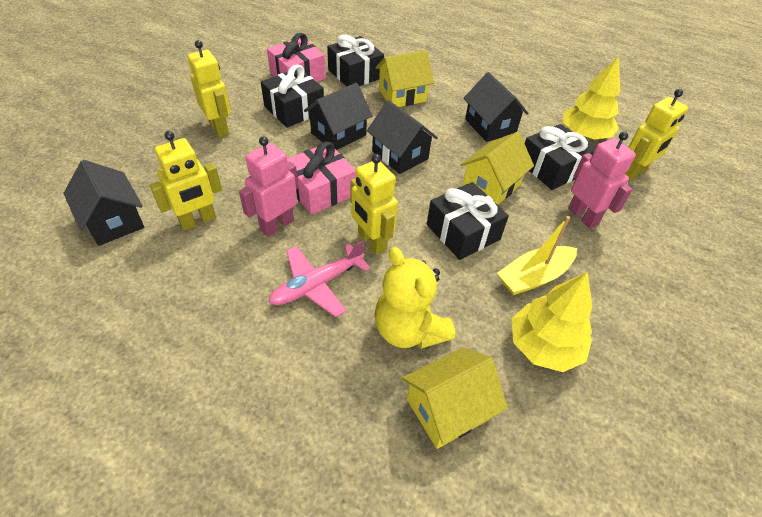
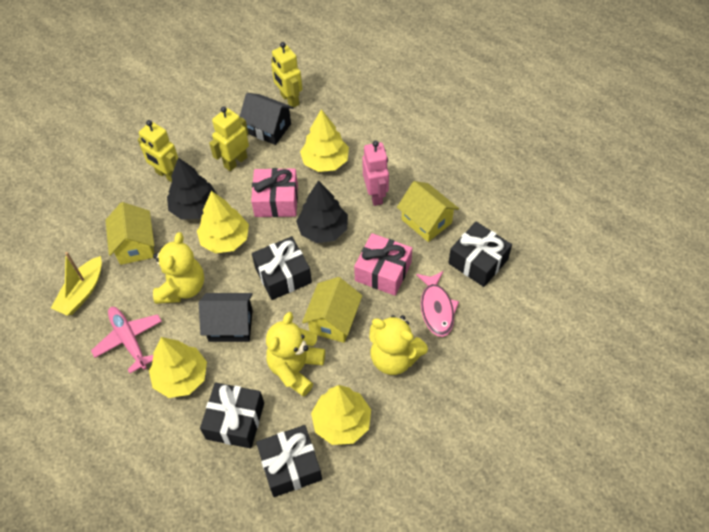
black house: [63,160,144,246] [304,83,373,150] [367,100,438,174] [463,72,529,142] = 4 -> [199,293,253,342] [240,93,294,145] = 2
black tree: none = 0 -> [167,157,218,220] [296,180,348,243] = 2
pink fish: none = 0 -> [416,271,459,337] = 1
pink robot: [239,136,298,237] [568,132,636,229] = 2 -> [362,141,389,206] = 1
yellow robot: [150,131,222,231] [187,40,231,137] [350,154,398,254] [625,89,688,181] = 4 -> [138,120,178,182] [209,106,249,171] [271,42,302,107] = 3
yellow teddy bear: [375,247,455,349] = 1 -> [153,232,204,304] [266,312,325,397] [369,315,428,375] = 3
yellow tree: [512,272,592,372] [563,56,621,140] = 2 -> [149,337,207,398] [197,191,249,253] [300,109,349,172] [311,385,371,445] = 4

